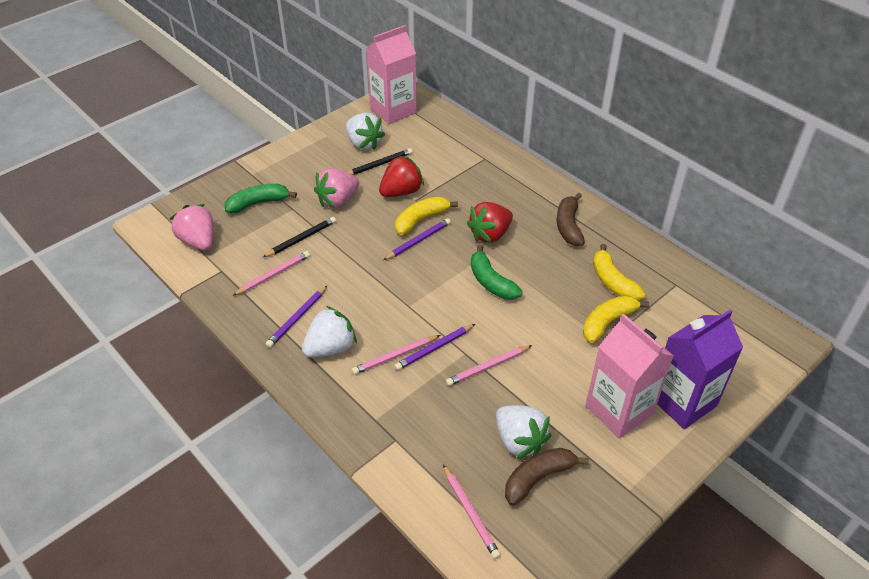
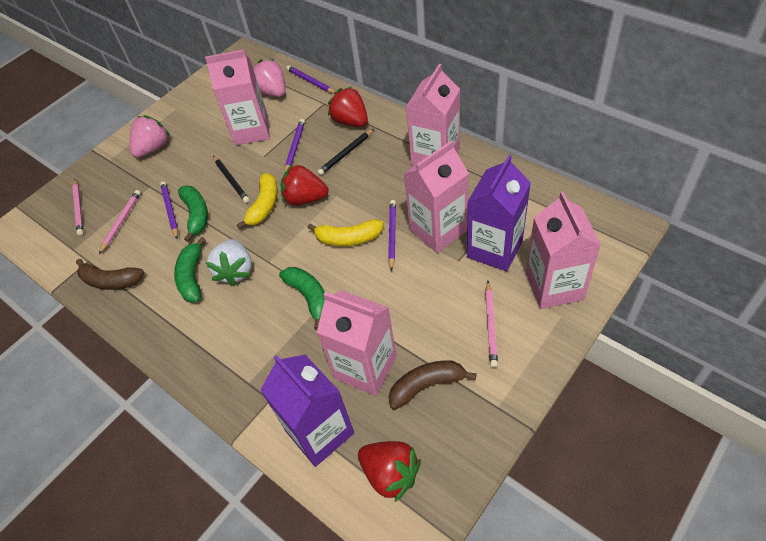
green banana: [225,184,297,213] [471,245,523,300] = 2 -> [174,237,206,303] [178,186,208,242] [279,267,325,330] = 3
pink carton: [366,25,417,124] [586,314,673,438] = 2 -> [205,50,270,145] [317,291,397,396] [403,140,469,253] [406,64,460,166] [526,191,601,309] = 5
pink pencil: [232,251,310,296] [352,335,440,375] [443,464,501,559] [446,345,532,386] = 4 -> [72,179,83,236] [99,190,141,254] [485,281,498,368] = 3
purple carton: [657,310,743,429] = 1 -> [260,355,354,467] [467,155,531,271] = 2
purple pencil: [266,286,327,348] [383,218,451,260] [394,324,475,370] = 3 -> [160,181,178,239] [285,119,305,172] [287,65,336,94] [388,200,396,271] = 4
red strawberry: [379,155,424,197] [467,202,513,243] = 2 -> [281,164,328,205] [328,87,368,127] [358,441,421,503] = 3
white strawberry: [302,306,357,358] [346,112,385,150] [496,405,551,459] = 3 -> [206,239,252,286] = 1
yellow banana: [396,197,458,235] [583,295,649,343] [593,244,645,300] = 3 -> [237,173,278,229] [307,219,384,246] = 2

